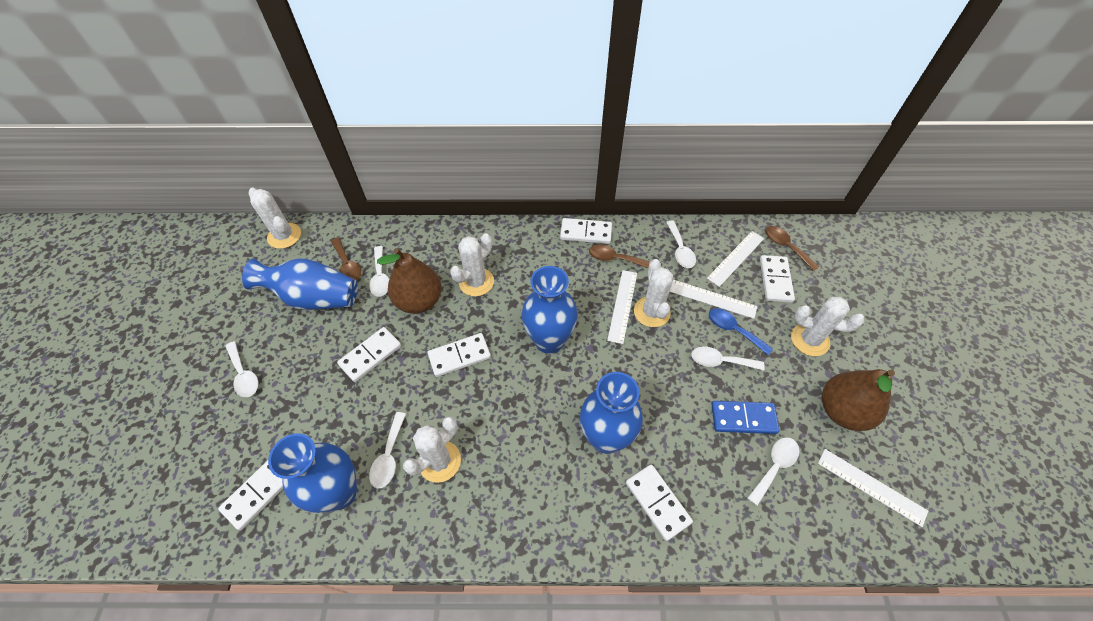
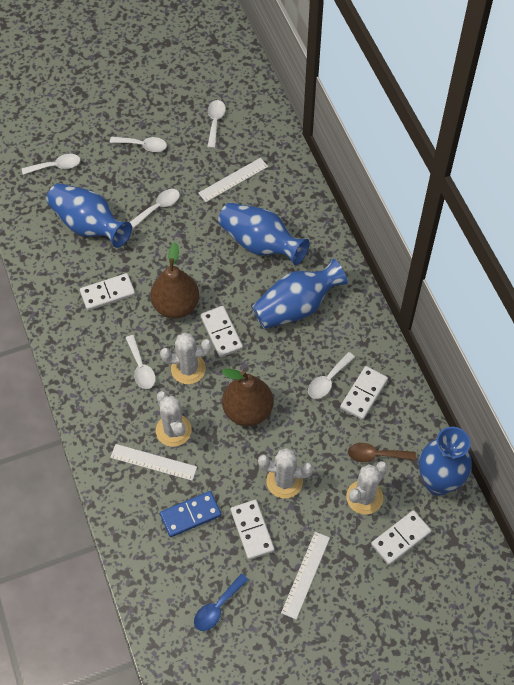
brown spoon: [331,238,361,281] [589,244,650,268] [766,226,819,271] = 3 -> [348,443,416,462] = 1
white cactus: [248,188,301,249] [403,416,461,483] [450,233,494,296] [634,259,673,327] [791,297,864,356] = 5 -> [156,391,192,447] [160,333,212,384] [258,448,313,498] [346,461,388,515] = 4
white domino: [218,460,283,530] [337,327,401,382] [428,333,491,377] [560,218,612,244] [626,465,693,541] [760,255,795,303] = 6 -> [80,273,135,311] [200,306,243,357] [231,500,275,560] [340,366,388,420] [371,510,431,565] = 5
white ruler: [607,270,637,344] [670,280,757,319] [707,231,764,287] [818,449,928,527] = 4 -> [110,444,197,481] [198,158,268,202] [281,532,330,620] = 3

